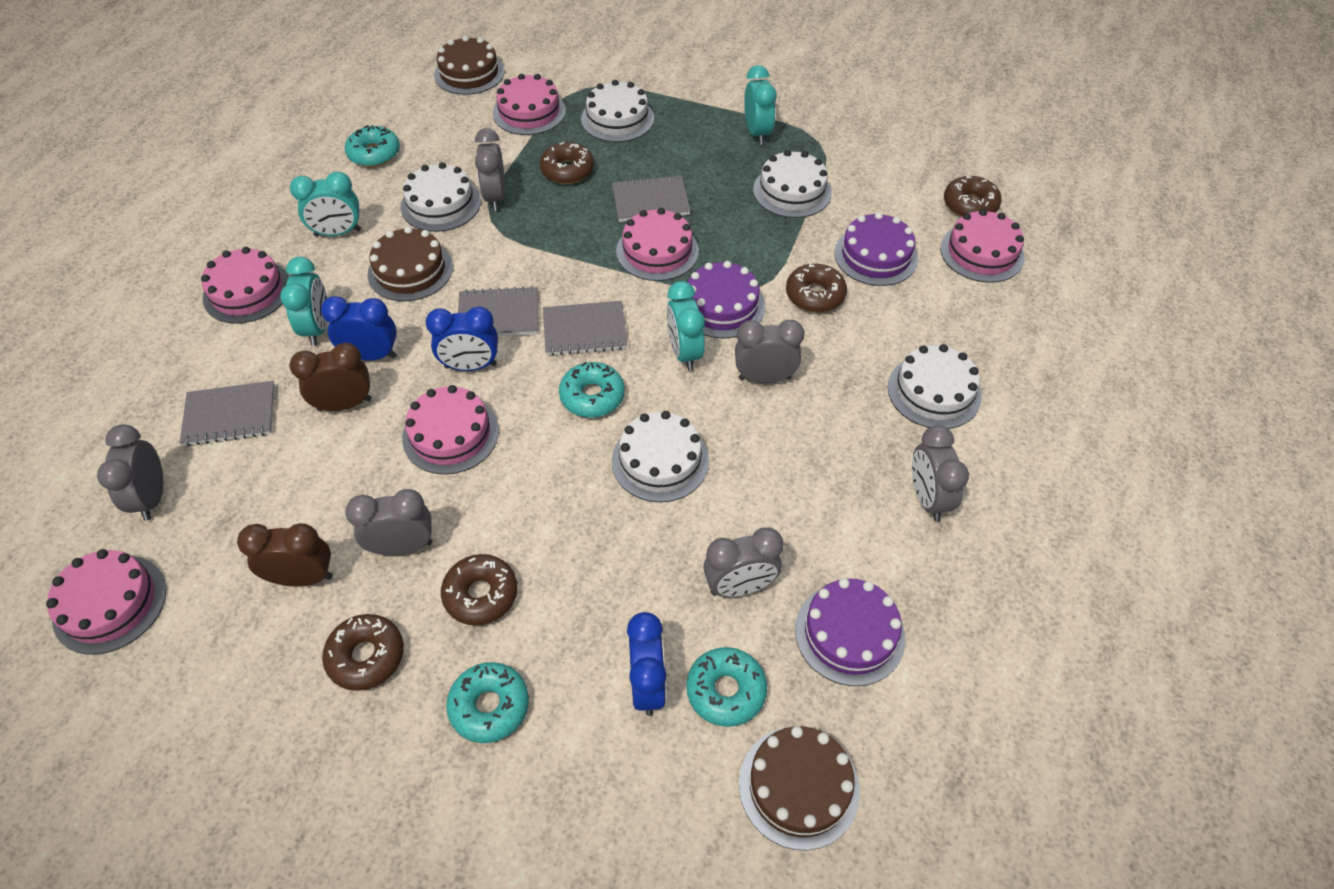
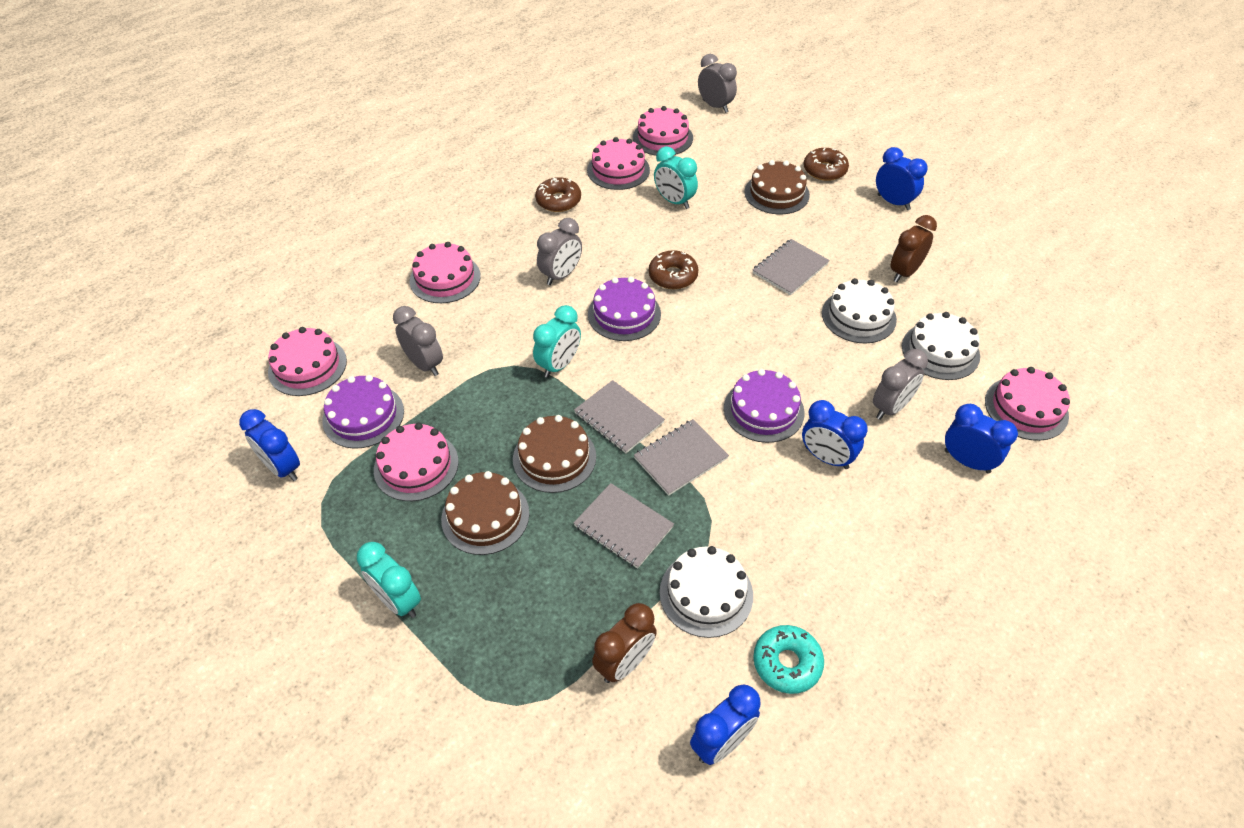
blue clock: [321,296,397,360] [425,307,498,371] [627,612,667,716] = 3 -> [239,409,300,481] [690,685,760,765] [802,400,868,469] [876,147,928,210] [945,404,1018,473] = 5
brown donut: [322,614,404,691] [441,554,517,625] [540,142,594,184] [786,263,847,312] [944,175,1002,217] = 5 -> [535,177,581,212] [649,250,698,289] [804,148,849,181] = 3
grey clock: [97,424,163,521] [345,489,432,555] [475,128,506,211] [703,527,783,597] [735,320,805,383] [912,425,969,521] = 6 -> [393,306,443,376] [537,218,582,285] [698,54,737,113] [873,349,928,420] = 4
turquoise clock: [280,257,328,346] [290,171,361,237] [666,281,705,371] [744,65,777,145] = 4 -> [357,542,421,618] [533,305,581,378] [654,146,698,209] = 3
turquoise donut: [345,125,400,167] [446,662,529,743] [559,362,625,418] [686,647,767,727] = 4 -> [753,625,824,694] = 1
white cake: [401,162,481,232] [581,80,654,142] [612,411,709,502] [753,150,832,218] [888,344,982,429] = 5 -> [660,546,753,638] [822,278,897,343] [902,312,980,380] = 3

